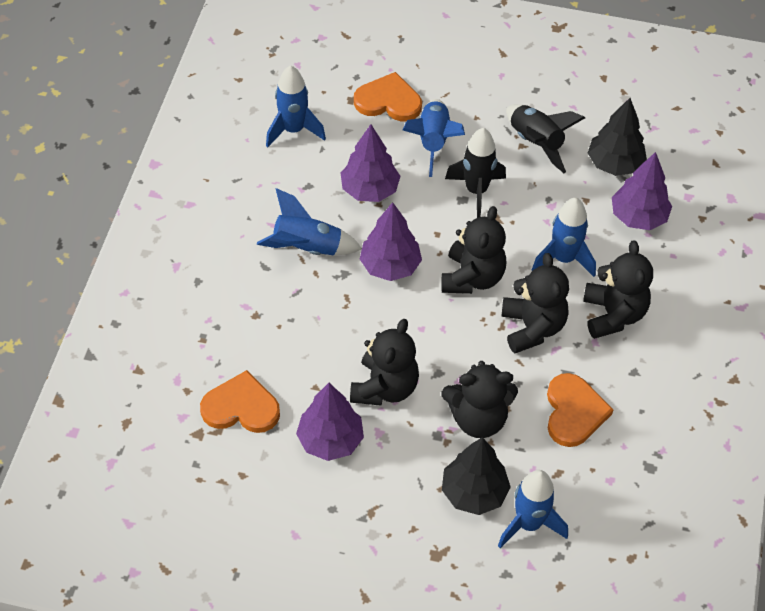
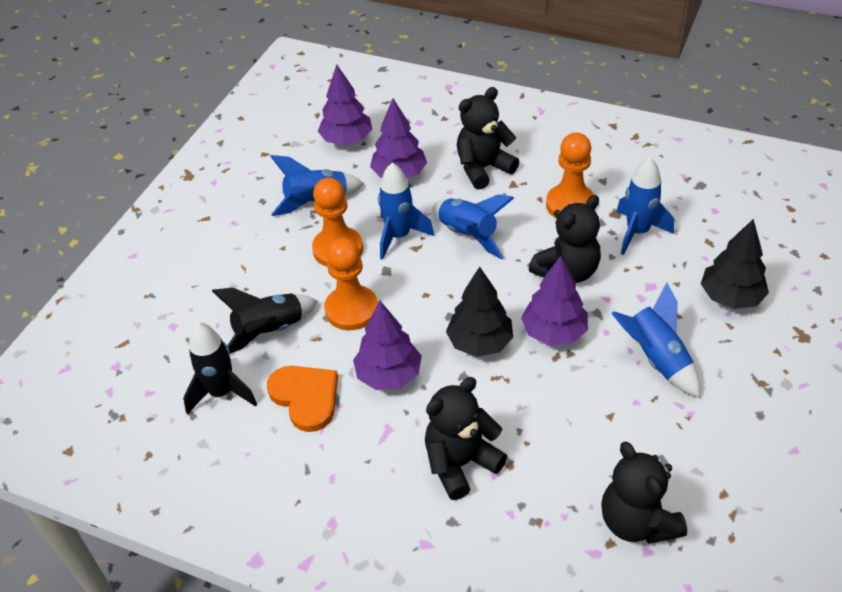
black teddy bear: [350,319,419,406] [441,206,506,294] [442,361,518,438] [502,253,569,353] [583,241,653,339] = 5 -> [425,377,507,500] [457,87,519,189] [529,195,601,283] [601,442,687,544] = 4
orange heart: [200,370,280,433] [354,72,422,121] [547,373,614,447] = 3 -> [267,366,338,432] = 1
orange pawn: none = 0 -> [312,178,363,267] [324,238,378,330] [546,133,595,217] = 3

